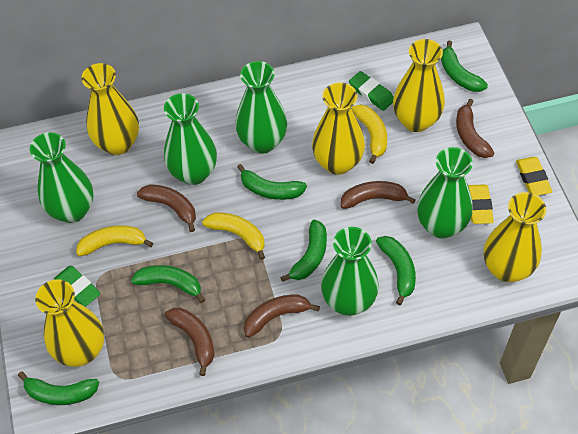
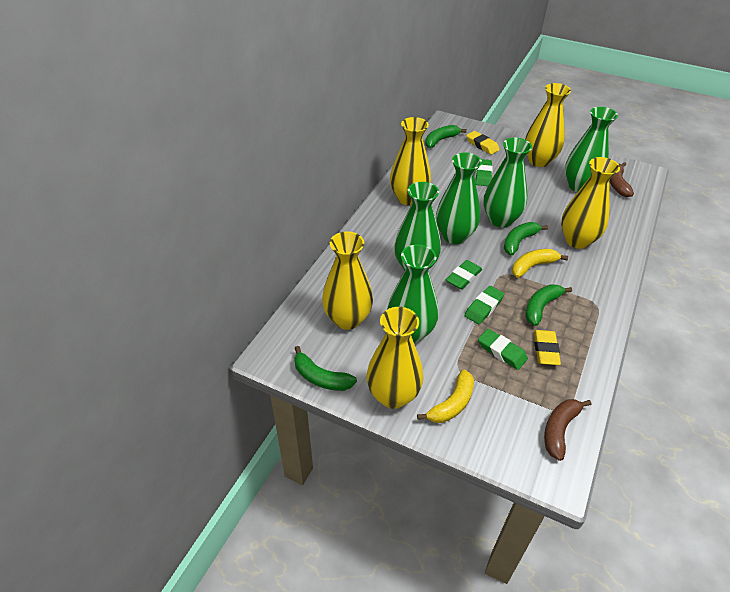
brown banana: [137,184,196,232] [165,308,214,376] [244,295,320,338] [341,181,415,209] [456,99,495,158] = 5 -> [544,399,591,461] [609,162,634,197] = 2
green banana: [18,371,99,405] [131,265,205,303] [237,164,307,200] [280,220,327,282] [376,236,416,305] [441,41,488,92] = 6 -> [294,346,357,391] [425,125,466,148] [504,222,548,255] [526,284,572,326] = 4
green eraser: [54,266,101,307] [349,71,393,111] = 2 -> [446,260,482,289] [465,286,504,324] [475,159,493,186] [478,329,528,370] = 4
yellow banana: [76,225,153,256] [202,212,265,260] [352,104,387,164] = 3 -> [417,370,474,423] [512,249,568,278] = 2

